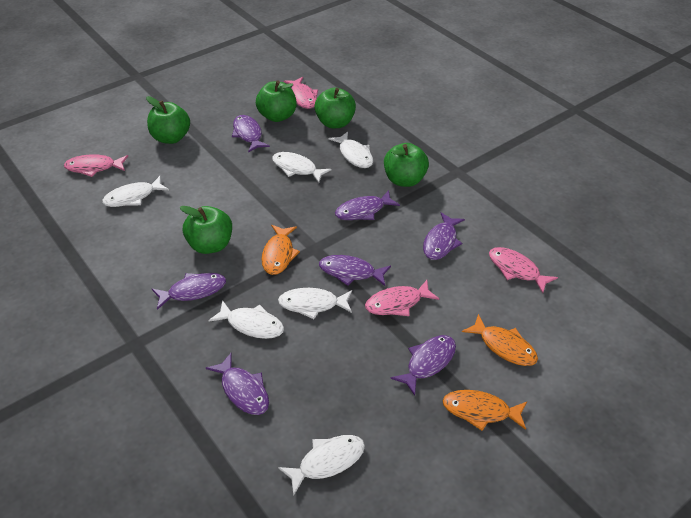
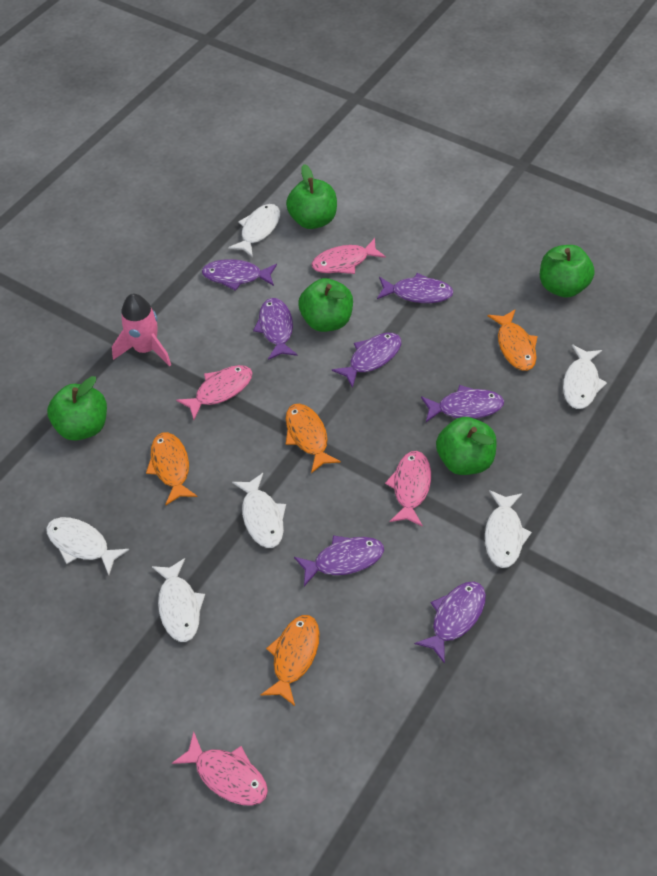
orange fish: [262,225,300,275] [442,390,527,431] [462,314,538,366] = 3 -> [146,432,197,506] [261,615,320,706] [286,403,341,473] [488,309,538,371] = 4
pink rocket: none = 0 -> [112,294,171,367] = 1

